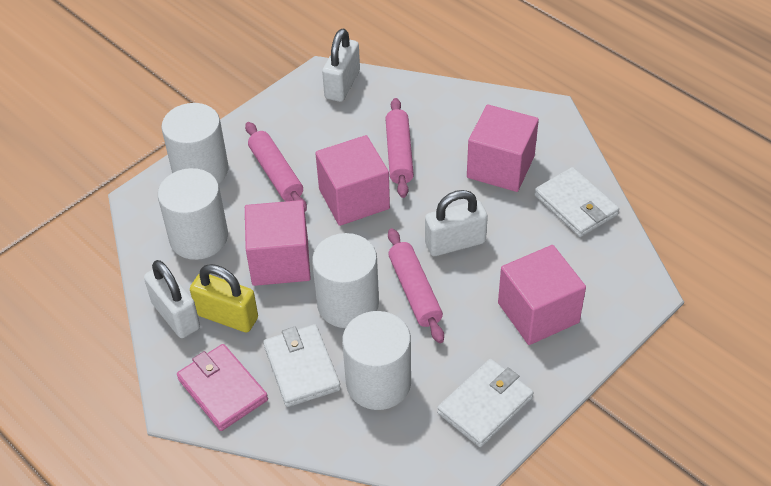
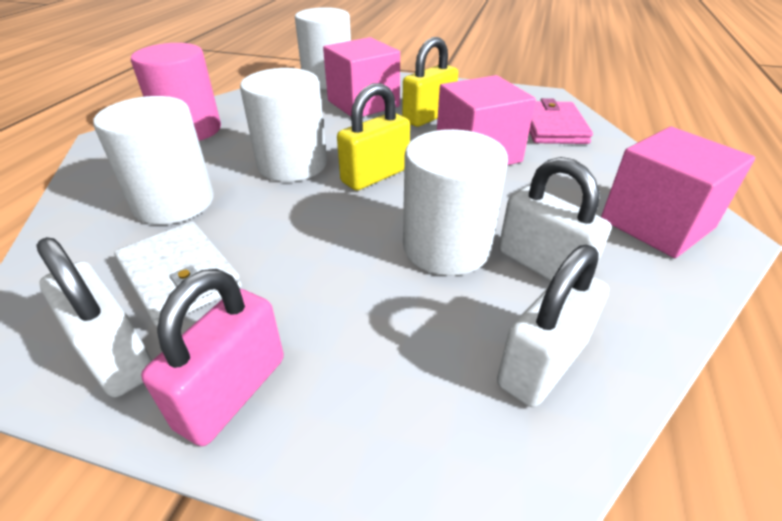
pink cube: [245,200,311,286] [315,135,390,226] [467,104,539,192] [498,245,586,345] = 4 -> [323,37,400,116] [437,75,536,165] [601,127,755,258] = 3
pink cylinder: none = 0 -> [131,43,221,141] = 1
pink padlock: none = 0 -> [141,269,284,446] = 1
pink rolling pin: [245,122,307,212] [385,98,414,198] [388,228,444,343] = 3 -> none = 0
white wallet: [263,324,341,407] [437,359,534,447] [534,167,619,237] = 3 -> [114,221,242,327] = 1
yellow padlock: [190,264,258,332] = 1 -> [337,83,410,191] [402,37,458,127] = 2

